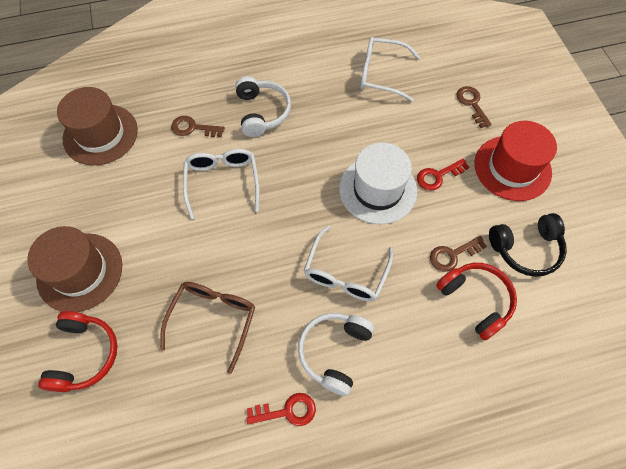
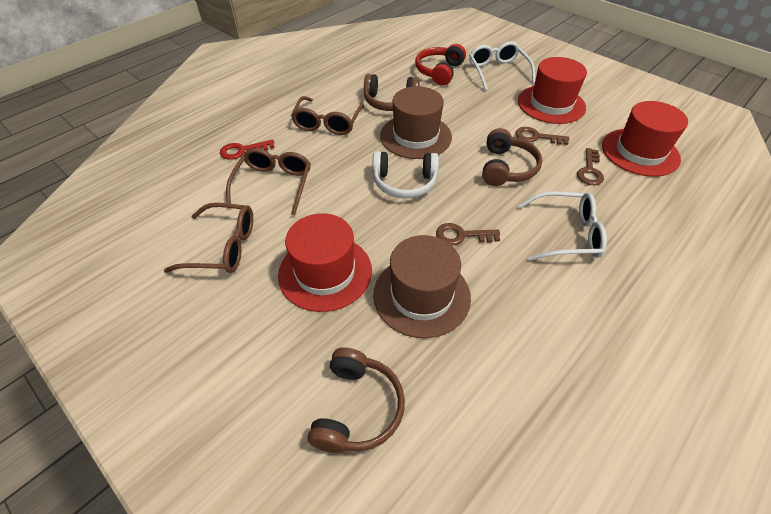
black headphones: [489,213,567,277] = 1 -> none = 0
brown glasses: [160,282,255,374] = 1 -> [164,203,253,273] [226,148,311,216] [291,96,364,135] = 3
brown headphones: none = 0 -> [308,347,405,453] [364,74,420,111] [482,128,542,186] = 3
red hat: [475,121,557,201] = 1 -> [278,213,372,312] [518,57,587,124] [602,101,688,177] = 3
red headphones: [38,311,118,392] [436,263,517,341] = 2 -> [415,44,466,86] = 1
red key: [246,393,316,426] [417,159,470,190] = 2 -> [220,139,275,160] = 1
white glasses: [183,149,260,219] [304,225,393,302] [360,37,420,102] = 3 -> [469,41,535,91] [518,191,607,261] = 2
white hat: [339,143,417,224] = 1 -> none = 0
white headphones: [235,76,291,137] [298,313,375,396] = 2 -> [372,151,439,199] = 1

